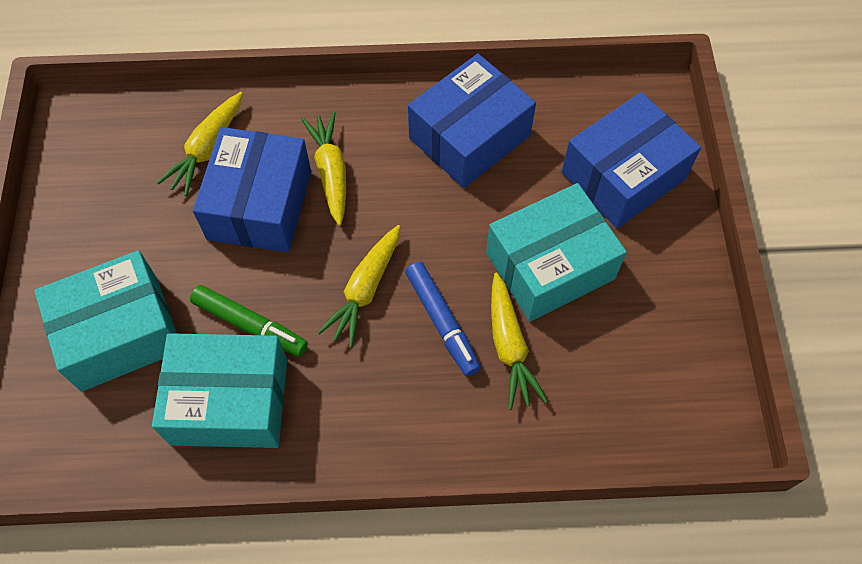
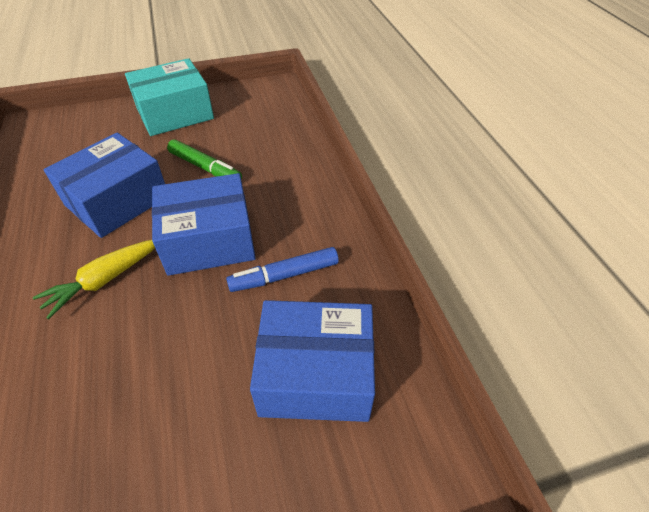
turquoise box: [34,250,177,392] [152,333,287,448] [486,183,627,322] = 3 -> [125,58,214,136] = 1
yellow carrot: [157,92,243,196] [301,112,346,226] [317,225,400,348] [491,272,548,410] = 4 -> [33,240,155,319] = 1

